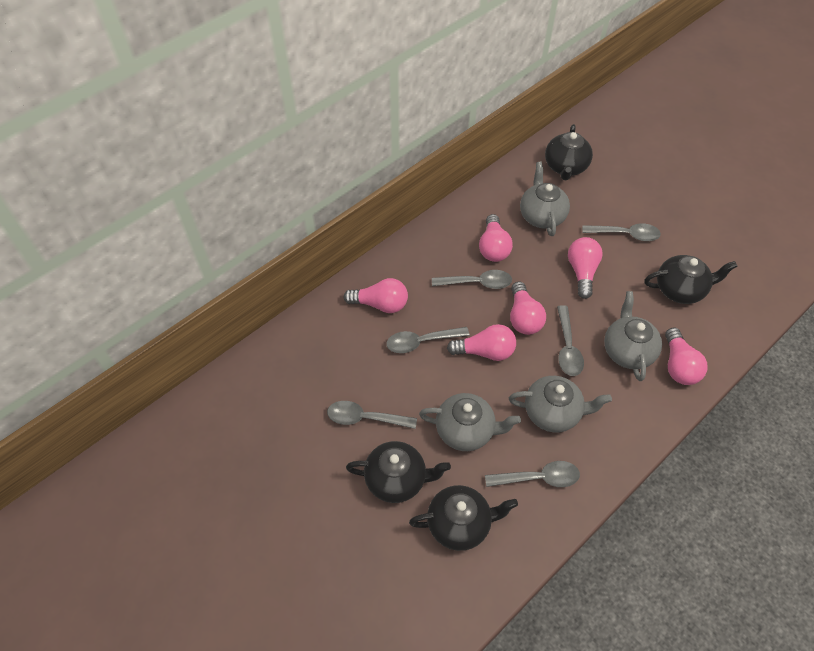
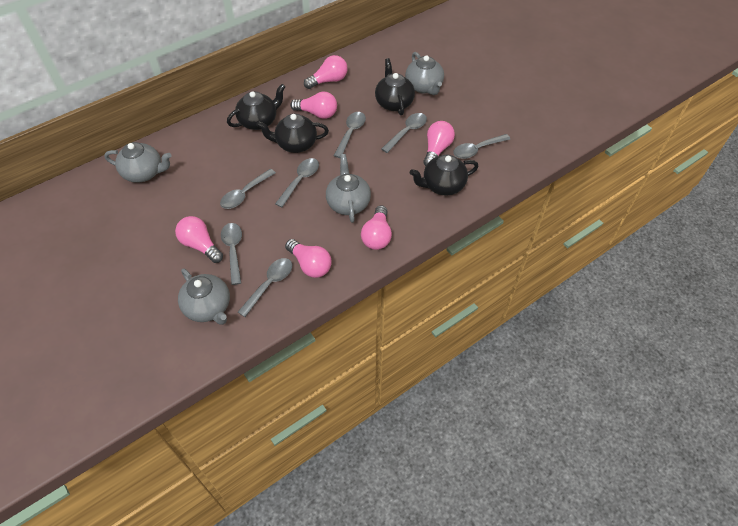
grey spoon: [327,401,417,429] [386,327,470,353] [432,270,512,289] [485,461,580,487] [557,305,584,376] [582,223,661,241] = 6 -> [220,169,276,209] [221,223,242,285] [238,258,292,317] [275,158,319,207] [334,112,366,158] [382,113,427,153] [453,134,510,159] = 7

